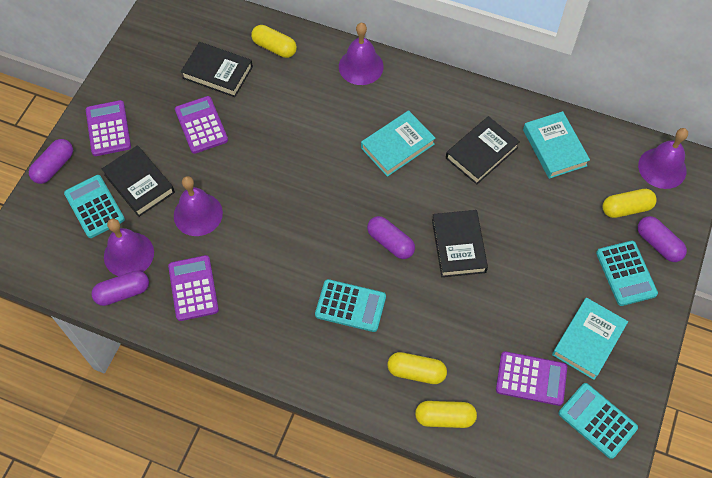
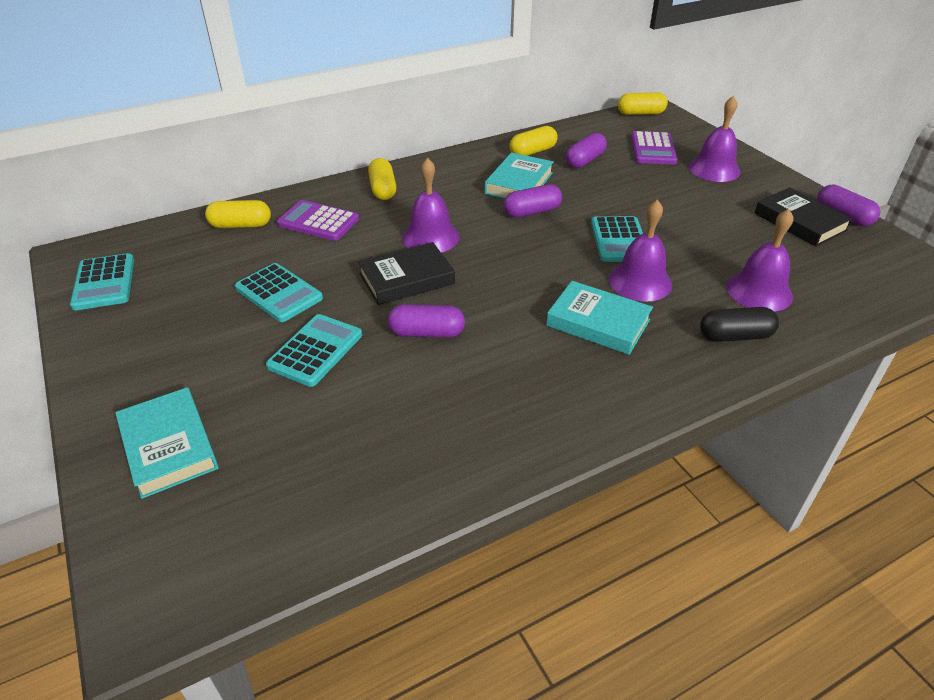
black book: [102,145,175,217] [181,42,253,97] [432,210,488,277] [446,116,520,185] = 4 -> [358,242,455,305] [754,187,853,247] = 2
black capsule: none = 0 -> [700,307,779,342] = 1
purple calculator: [86,100,131,156] [168,255,219,321] [175,96,228,154] [496,351,567,406] = 4 -> [277,200,359,241] [631,131,677,164] = 2

